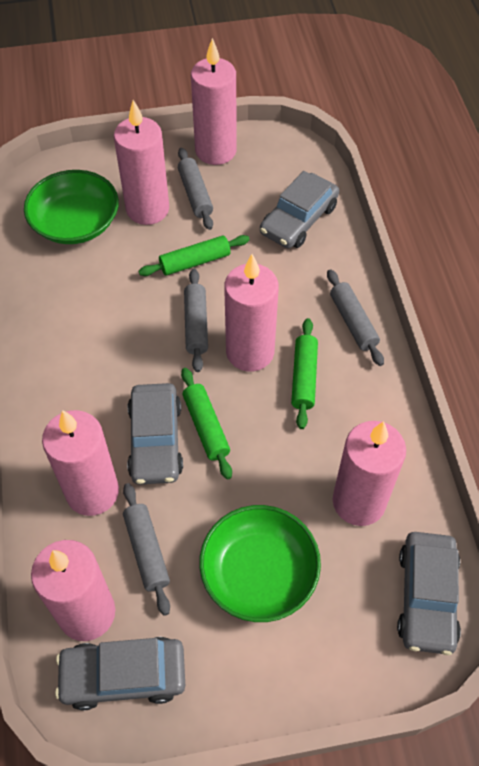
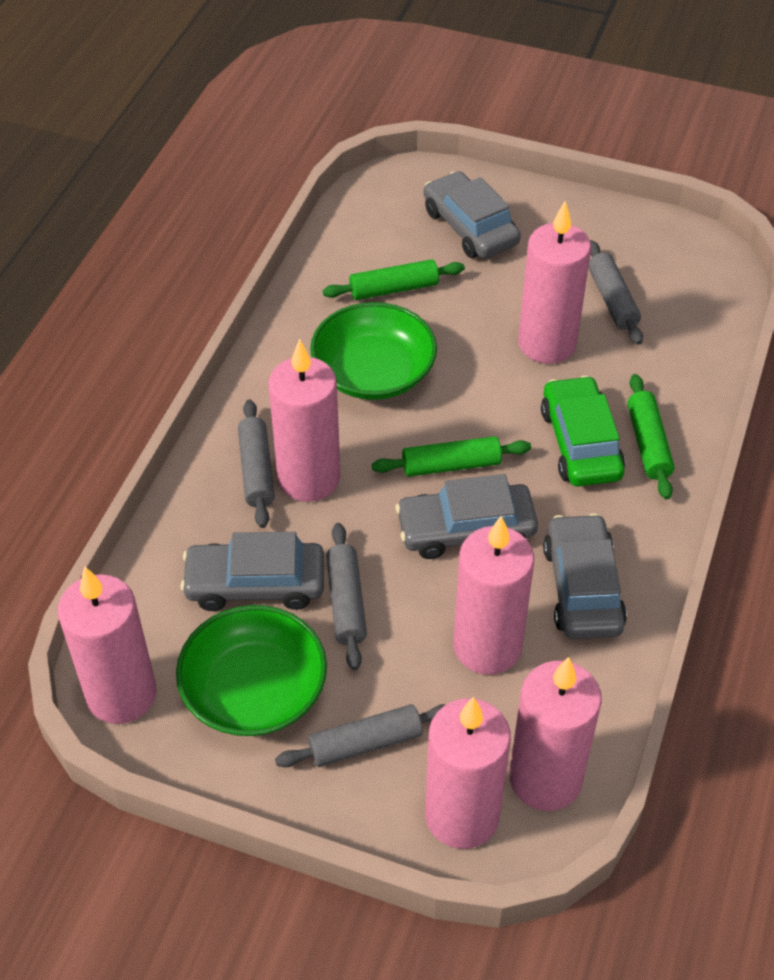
green car: none = 0 -> [541,376,625,486] = 1

